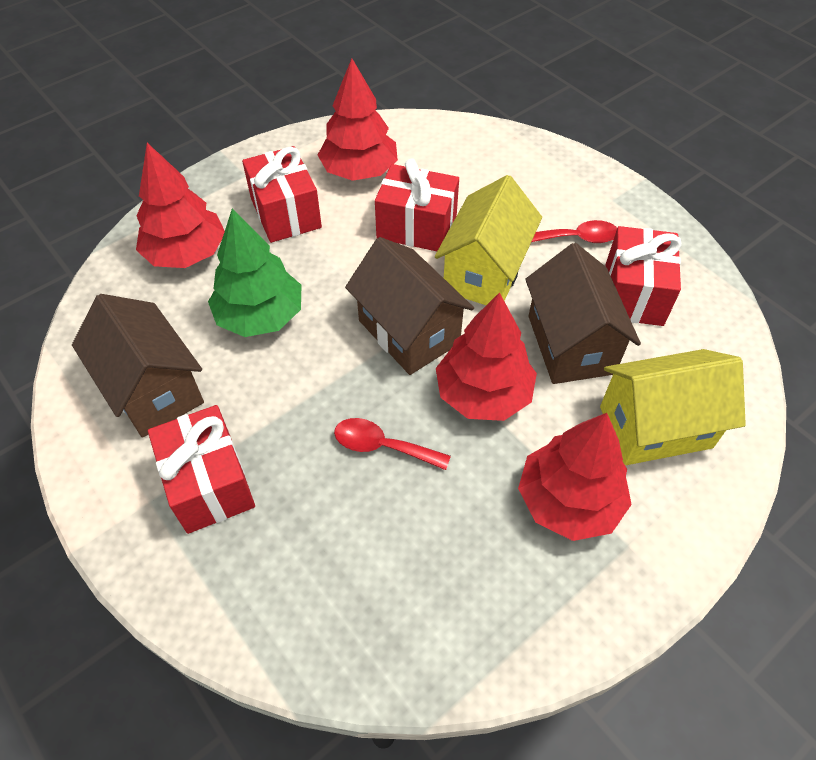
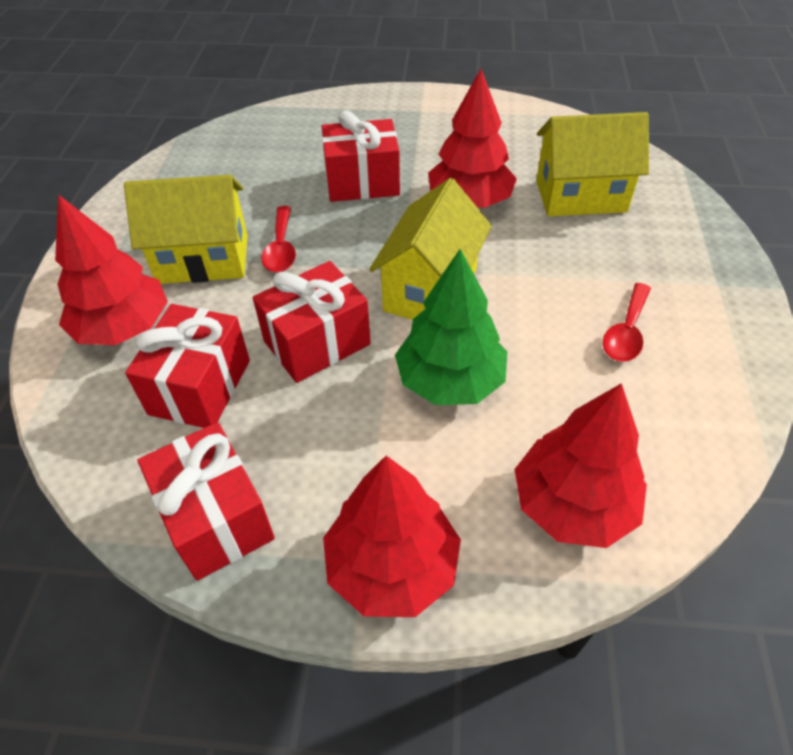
brown house: [72,294,204,438] [345,237,474,375] [525,243,641,384] = 3 -> none = 0
yellow house: [435,175,542,305] [600,349,746,465] = 2 -> [124,175,248,284] [369,178,492,320] [536,112,649,216] = 3

